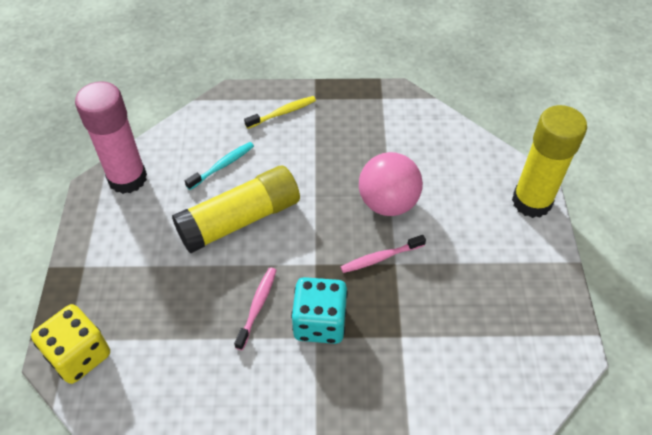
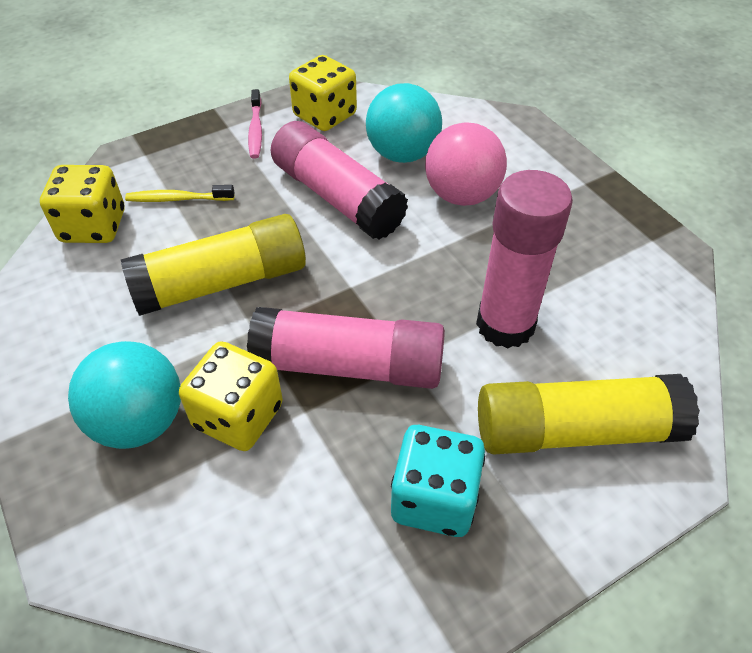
pink glue stick: [75,81,147,194] = 1 -> [247,307,445,389] [271,121,408,240] [476,170,573,349] = 3
pink toothbrush: [234,267,277,350] [340,235,426,273] = 2 -> [248,89,262,159] = 1
turquoise ball: none = 0 -> [68,341,181,449] [366,83,442,163] = 2
turquoise toothbrush: [185,142,254,190] = 1 -> none = 0
yellow dice: [31,304,110,384] = 1 -> [40,165,125,243] [179,341,283,451] [289,55,357,131] = 3

